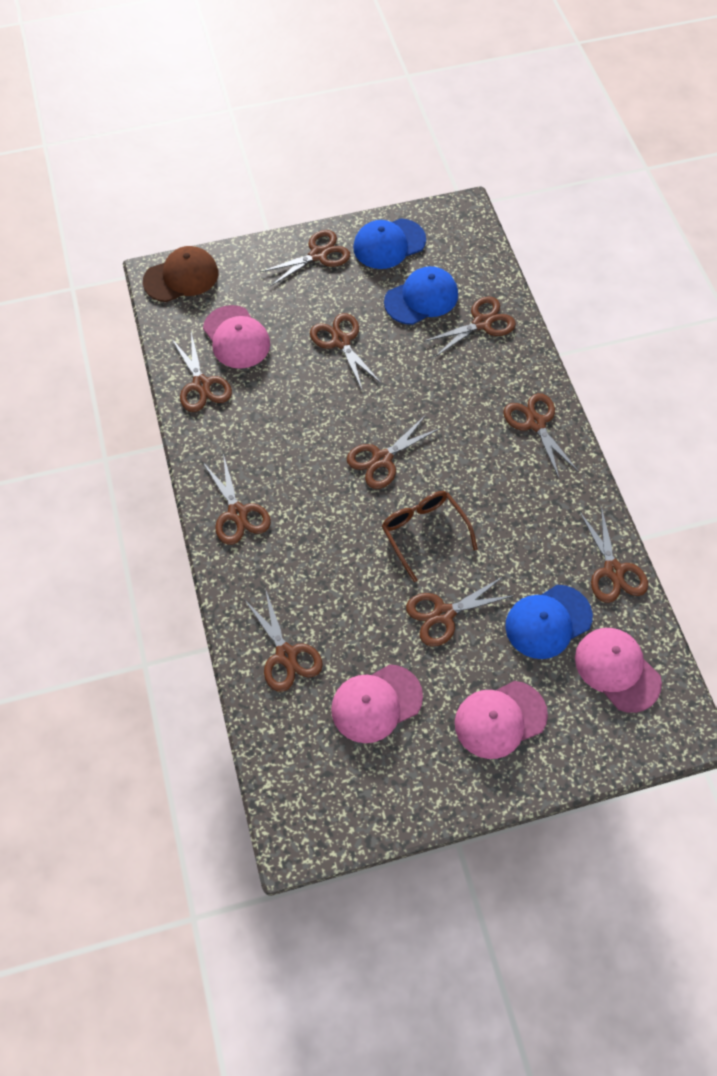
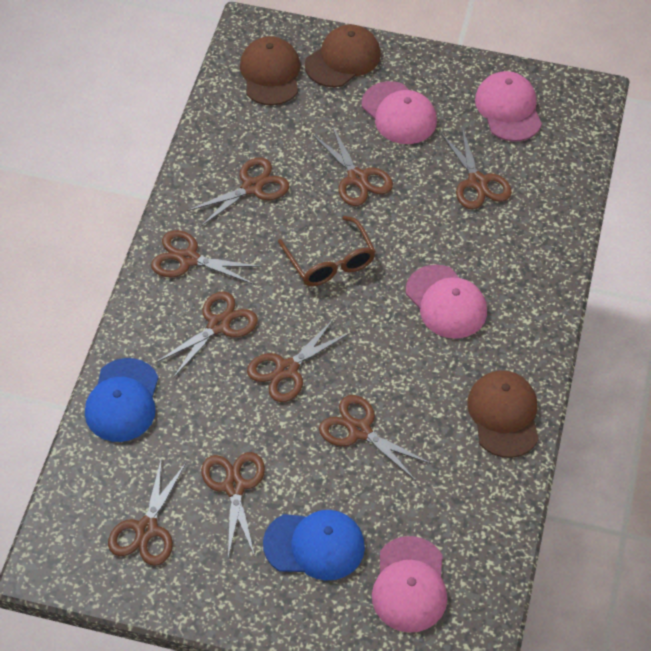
blue cap: [353,218,426,269] [384,266,458,325] [505,585,593,659] = 3 -> [85,358,158,442] [263,510,365,581] = 2
brown cap: [143,246,218,302] = 1 -> [240,36,300,105] [305,24,381,87] [467,371,539,458] = 3
brown scissors: [171,333,232,412] [202,454,271,545] [244,588,323,692] [260,230,350,287] [310,313,381,390] [347,415,441,489] [406,576,515,646] [423,296,516,357] [503,393,579,478] [579,506,648,603] = 10 -> [108,457,186,566] [151,230,262,285] [155,291,258,378] [187,158,290,227] [201,452,265,557] [247,319,351,402] [313,125,393,206] [319,395,432,481] [441,127,512,209] = 9

